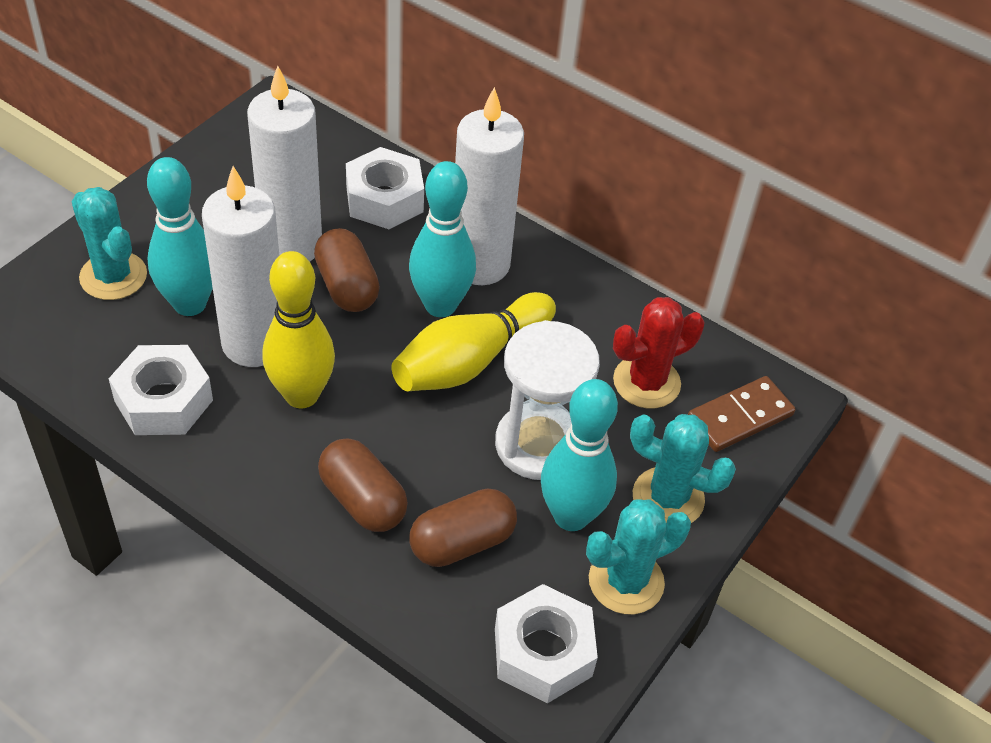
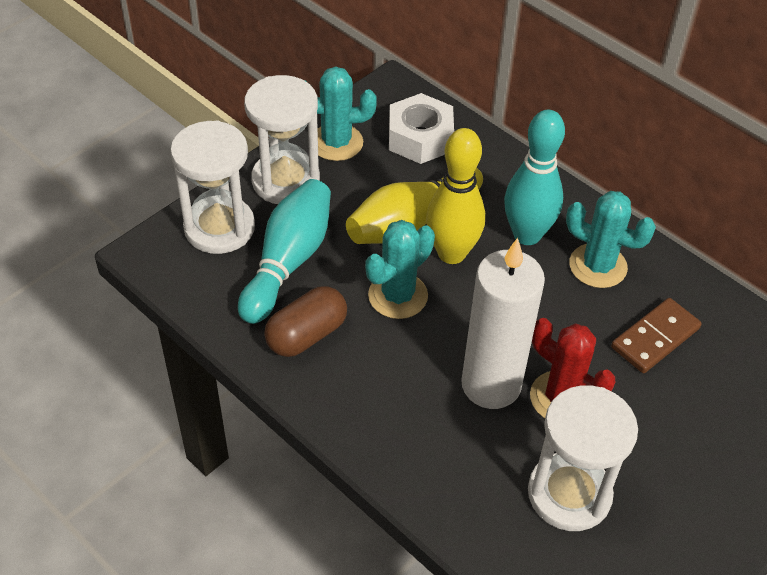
brown capsule: [314,228,380,312] [318,438,408,532] [409,488,517,567] = 3 -> [264,286,347,357] = 1
turquoise bowling pin: [147,157,213,316] [409,161,476,317] [541,379,618,531] = 3 -> [238,179,331,324] [504,110,565,245] = 2
white candle: [202,166,279,367] [247,66,322,261] [455,87,524,285] = 3 -> [461,238,545,409] = 1
white hourglass: [495,320,600,480] = 1 -> [170,120,255,254] [244,75,320,204] [528,385,638,531] = 3
white nut: [109,345,213,435] [346,147,424,229] [495,584,598,703] = 3 -> [389,93,454,164] = 1

